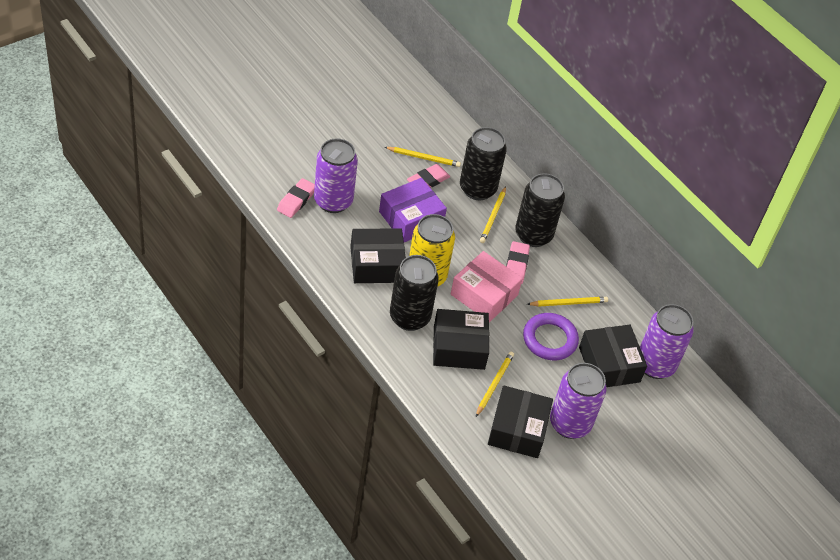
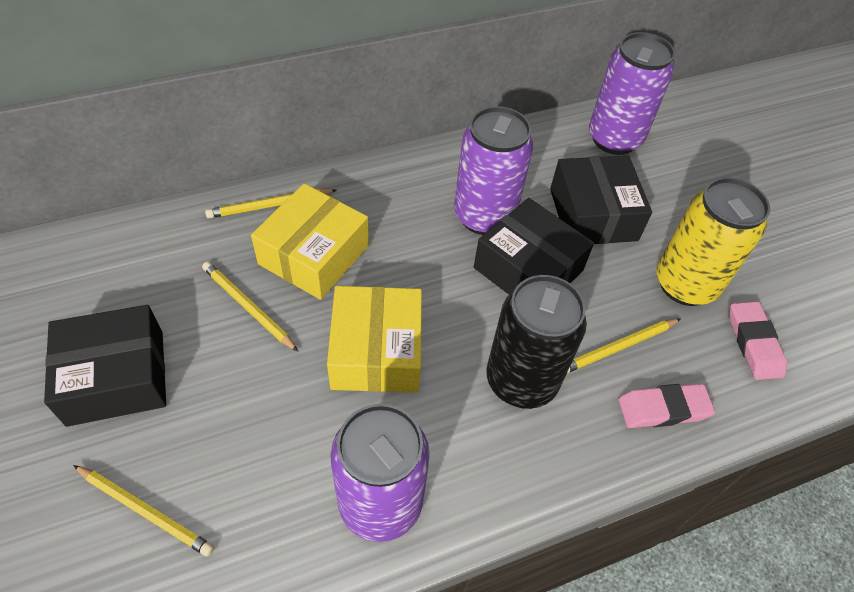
black box: [350,228,406,283] [433,309,489,370] [488,385,553,458] [579,325,647,387] = 4 -> [44,305,166,427] [474,198,594,294] [550,155,652,244] = 3
black can: [390,255,439,331] [460,127,507,200] [515,173,565,247] = 3 -> [486,275,587,409] = 1
pink box: [451,251,523,322] = 1 -> none = 0
pink eraser: [277,178,315,218] [407,164,450,188] [506,241,530,284] = 3 -> [618,384,715,428] [729,301,787,380] = 2
purple box: [379,178,447,242] = 1 -> none = 0
purple ring: [523,313,579,360] = 1 -> none = 0
yellow box: none = 0 -> [251,183,369,300] [327,286,422,393] = 2

